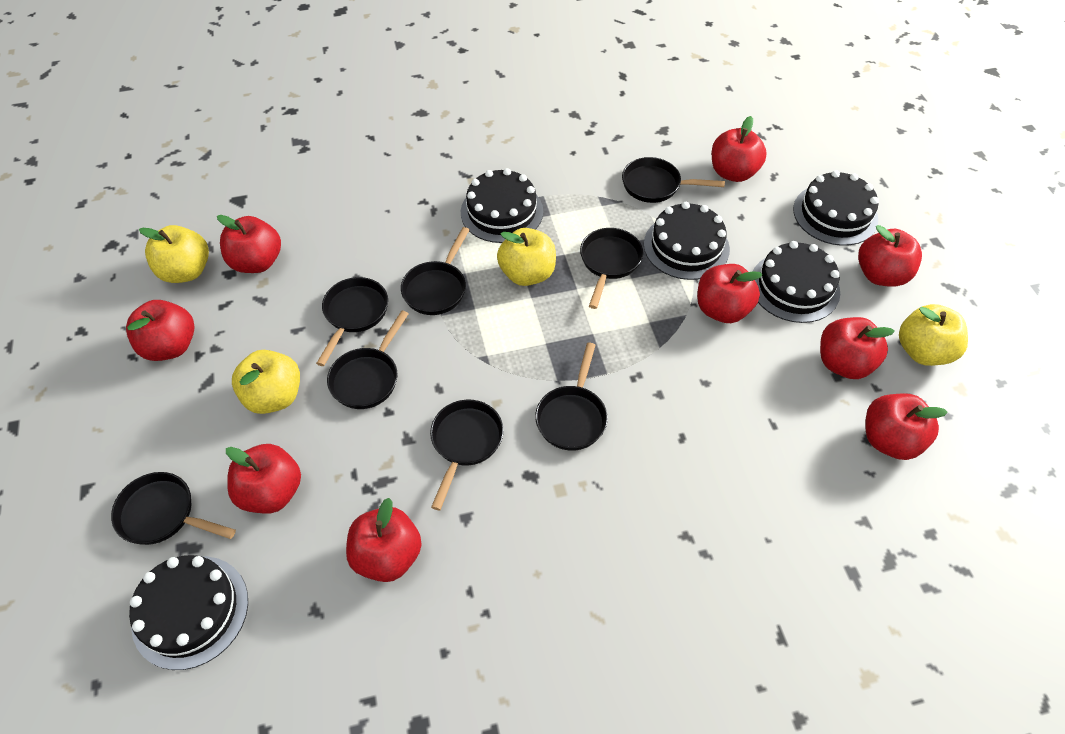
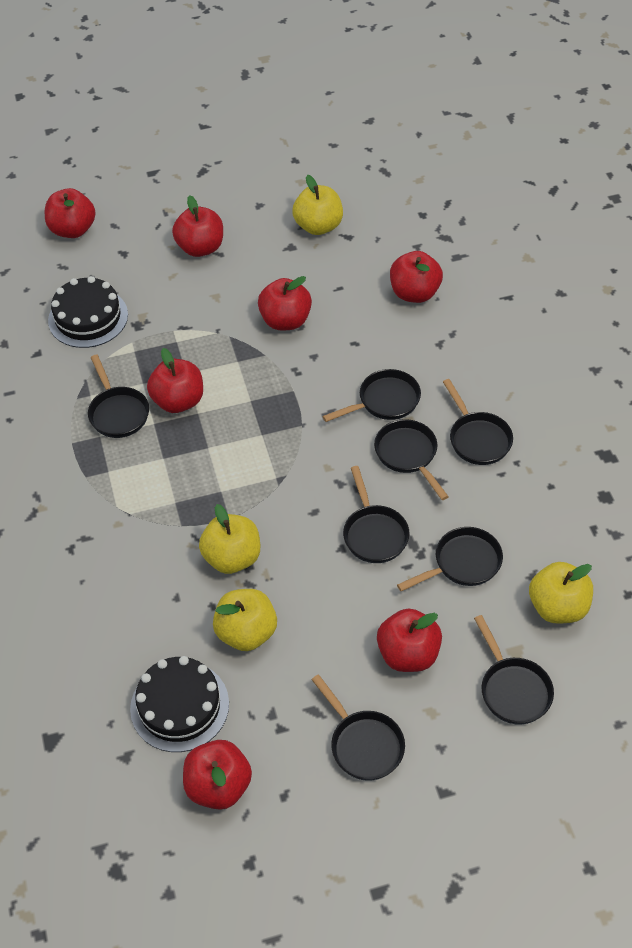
black cake: [129,555,248,670] [461,168,543,243] [644,202,730,280] [753,241,840,323] [793,170,879,246] = 5 -> [48,276,128,348] [130,656,229,752] = 2
red apple: [126,300,195,361] [217,215,281,273] [226,444,301,514] [346,498,422,582] [697,264,762,323] [712,116,767,182] [820,317,895,379] [858,225,922,287] [866,393,948,460] = 9 -> [45,188,95,238] [147,348,203,413] [172,195,223,257] [183,740,252,810] [258,276,312,331] [377,608,442,672] [390,251,443,303] = 7

